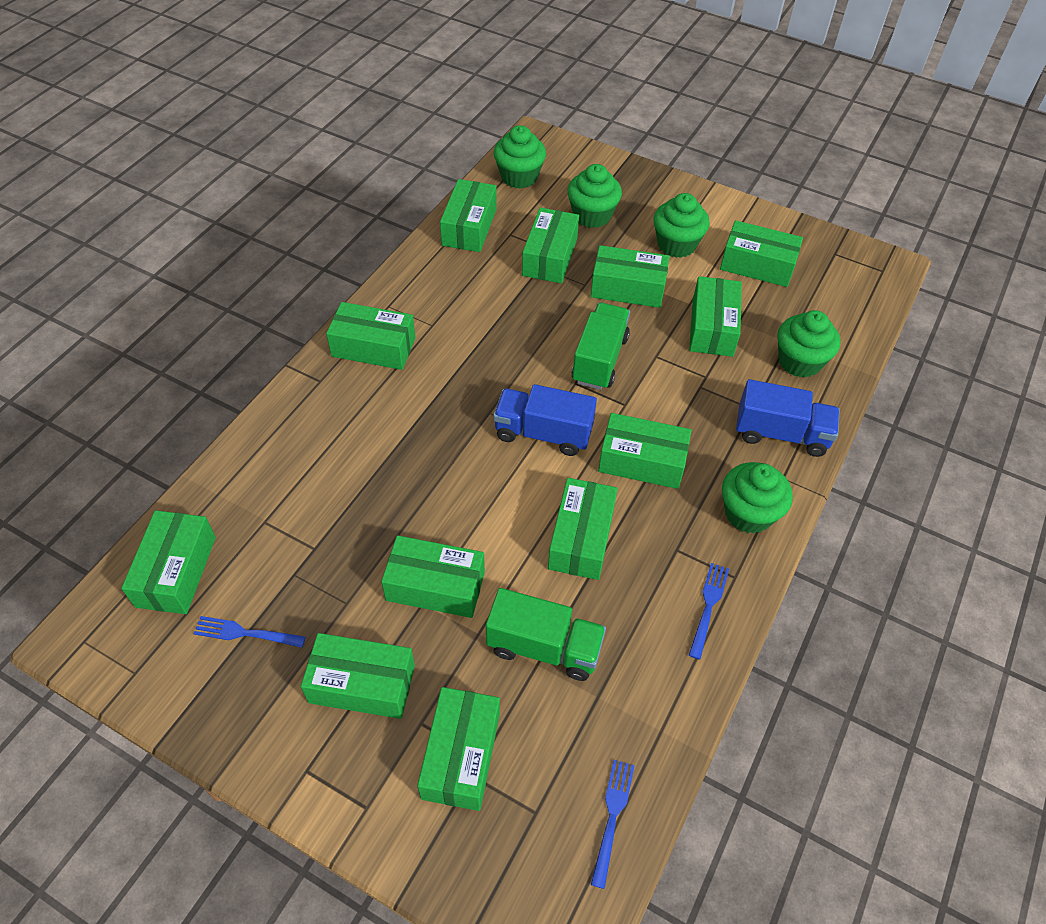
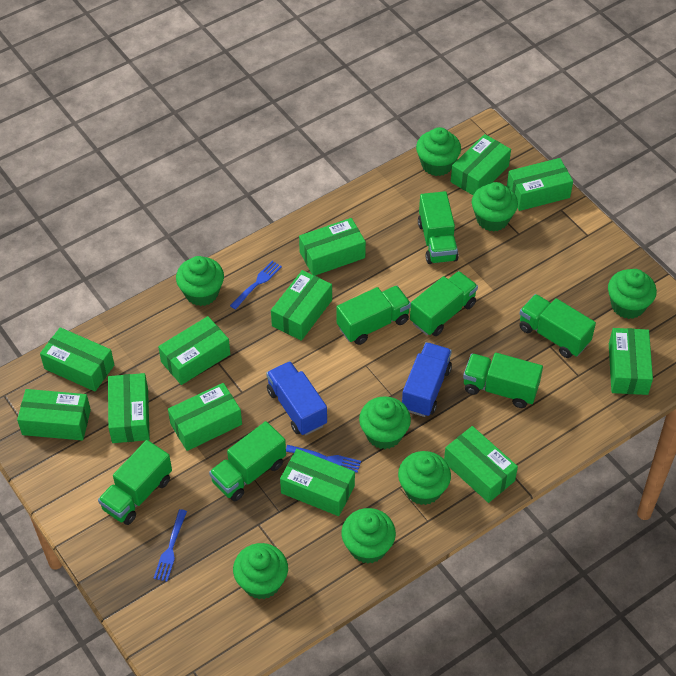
green cupcake: [493,125,546,189] [567,164,622,228] [653,193,710,258] [722,462,793,533] [777,310,840,378] = 5 -> [176,256,224,306] [233,543,288,599] [341,508,396,564] [359,396,411,449] [398,451,451,505] [416,127,461,176] [472,182,518,232] [608,269,657,319] = 8
green truck: [486,588,606,681] [572,303,630,390] = 2 -> [98,440,172,525] [209,421,286,501] [337,286,411,345] [410,271,478,336] [418,191,459,264] [463,353,543,408] [519,294,596,358] = 7

